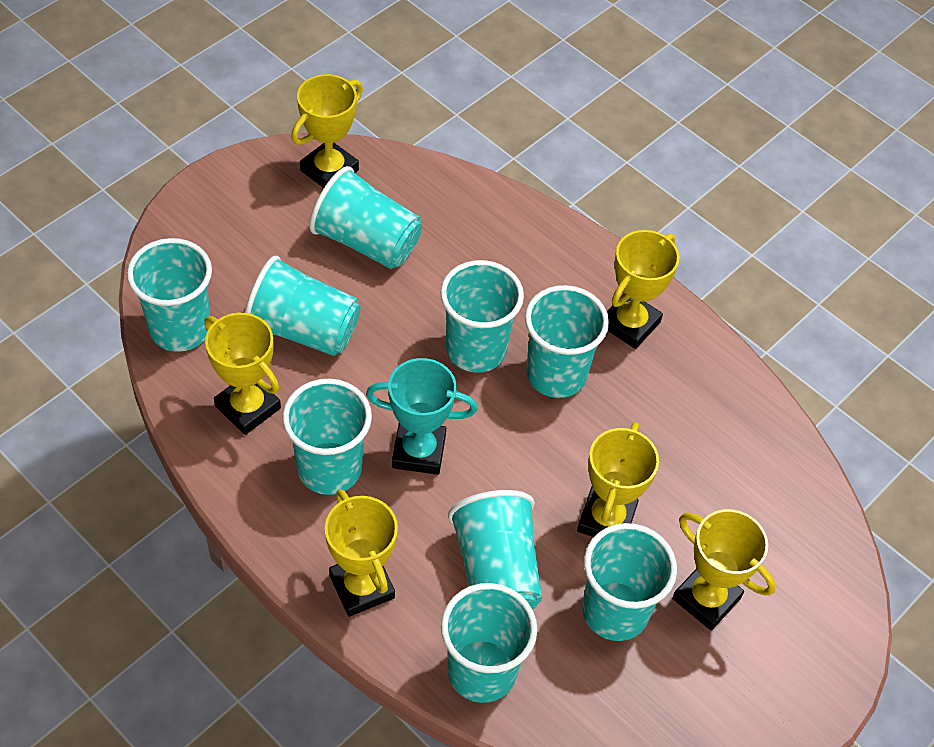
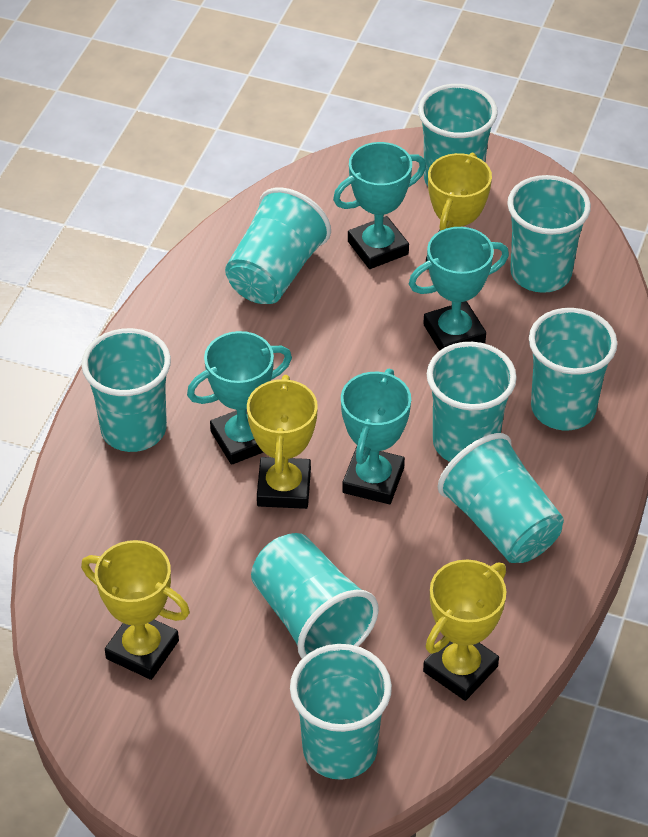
turquoise trophy: [366,358,478,475] = 1 -> [187,331,292,465] [333,142,426,269] [341,368,411,504] [409,227,509,351] = 4
yellow trophy: [204,313,281,435] [291,74,363,188] [325,489,398,617] [577,422,659,537] [607,230,679,349] [672,509,776,630] = 6 -> [81,540,190,680] [247,375,318,509] [423,559,507,701] [426,153,492,270] = 4

